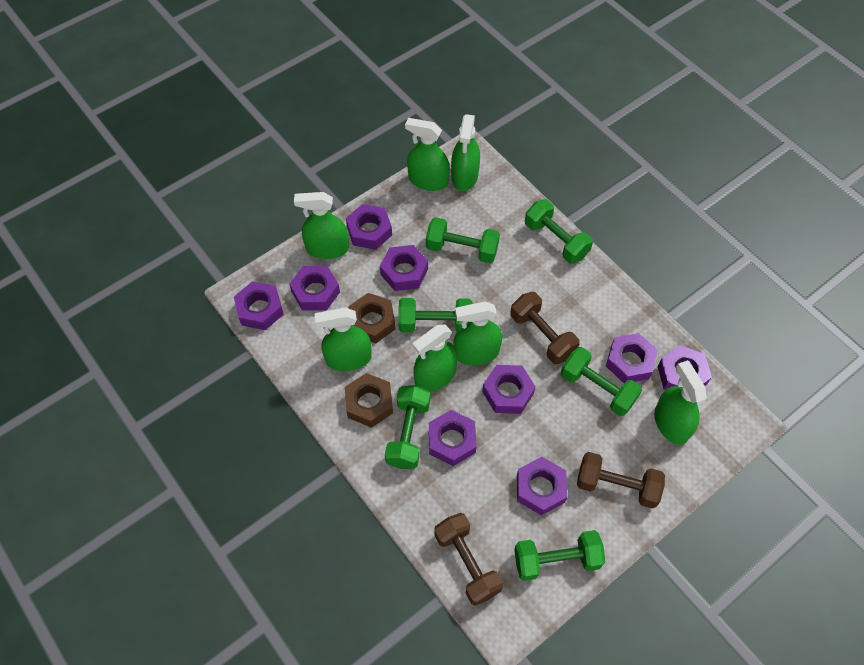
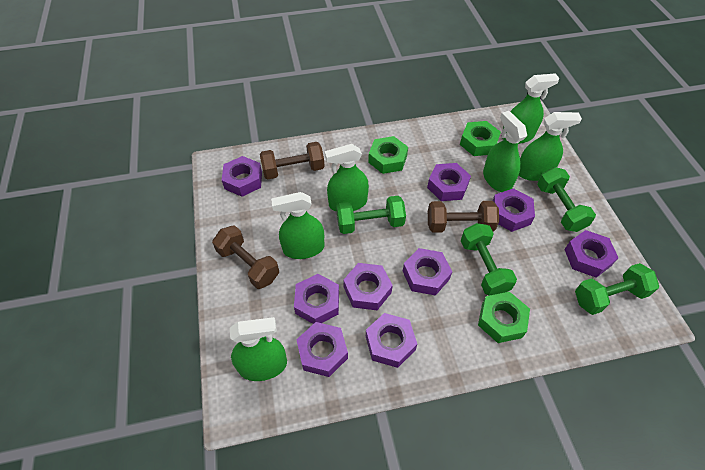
brown nut: [345,373,393,428] [348,293,395,343] = 2 -> none = 0
green dumbbell: [385,385,430,469] [398,298,473,333] [426,217,500,263] [514,530,605,581] [525,199,593,264] [561,347,642,416] = 6 -> [336,196,406,234] [461,223,517,295] [537,167,596,232] [575,263,659,315] = 4
green nut: none = 0 -> [368,136,408,174] [460,121,501,156] [478,292,530,343] = 3
green spray bottle: [294,192,349,259] [315,308,372,371] [405,118,450,191] [413,325,458,392] [451,114,480,191] [453,301,502,365] [654,360,707,445] = 7 -> [230,317,287,381] [271,192,324,259] [325,144,369,211] [483,111,527,192] [501,73,560,144] [519,112,582,181] = 6

